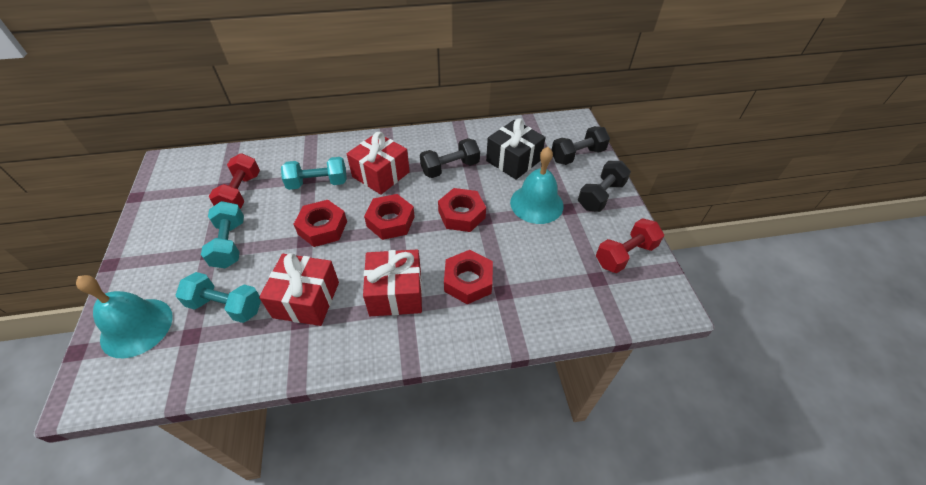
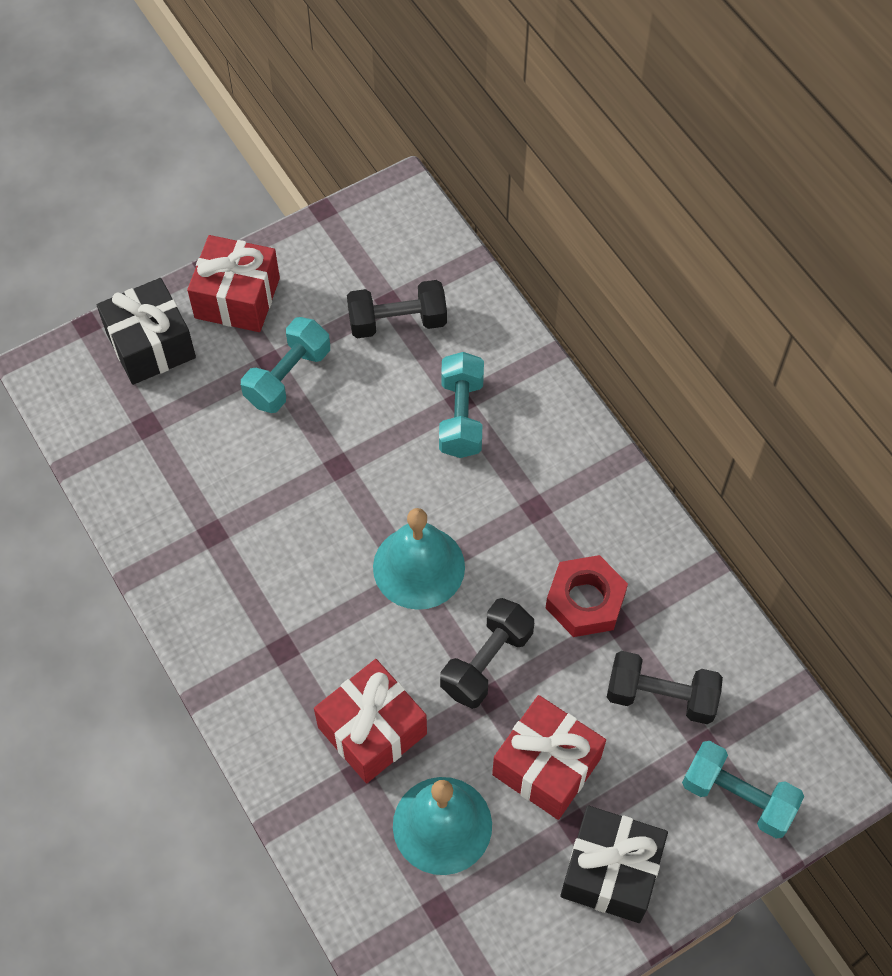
black gift: [486,119,546,180] = 1 -> [97,278,196,385] [560,805,668,923] = 2
red dumbbell: [209,153,260,209] [596,218,664,273] = 2 -> none = 0
red nut: [294,200,347,247] [364,194,415,240] [438,188,486,232] [444,250,493,304] = 4 -> [546,555,628,637] = 1

